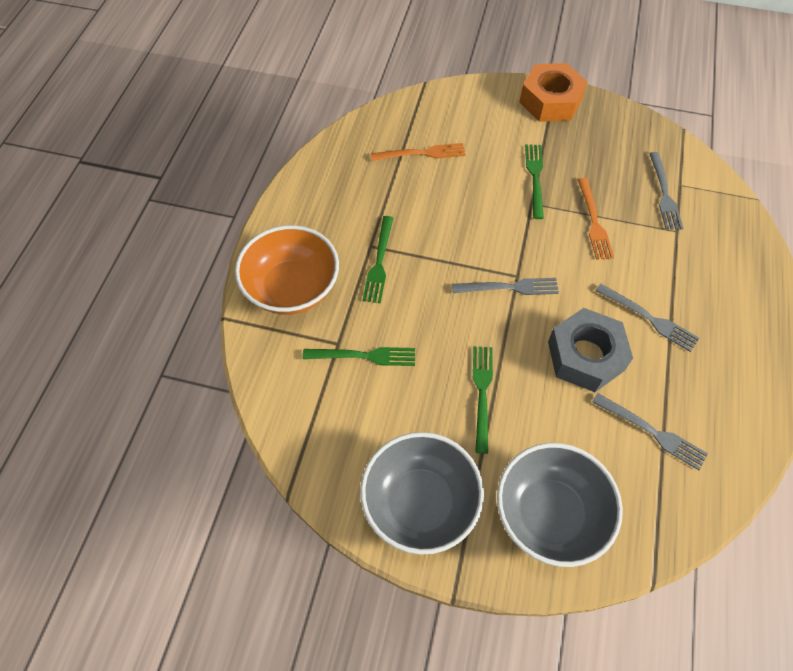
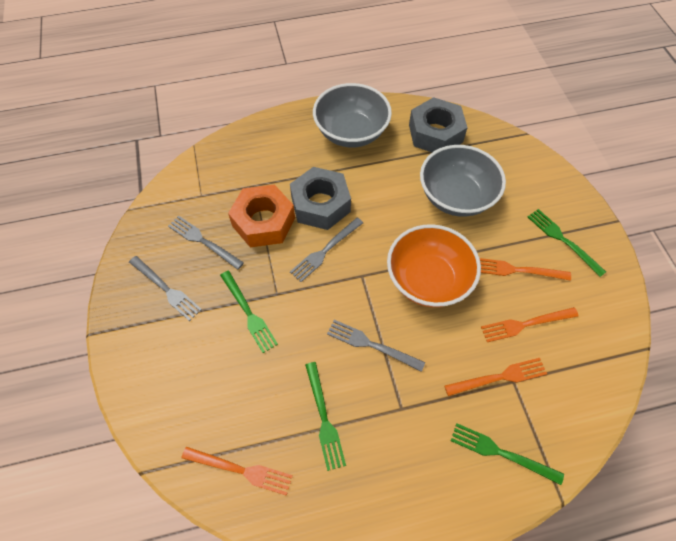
grey nut: [548,308,633,392] = 1 -> [290,167,351,230] [409,97,468,152] = 2
orange fork: [371,143,466,161] [577,178,614,260] = 2 -> [182,447,293,496] [445,358,547,396] [480,258,571,281] [481,307,579,342] = 4

